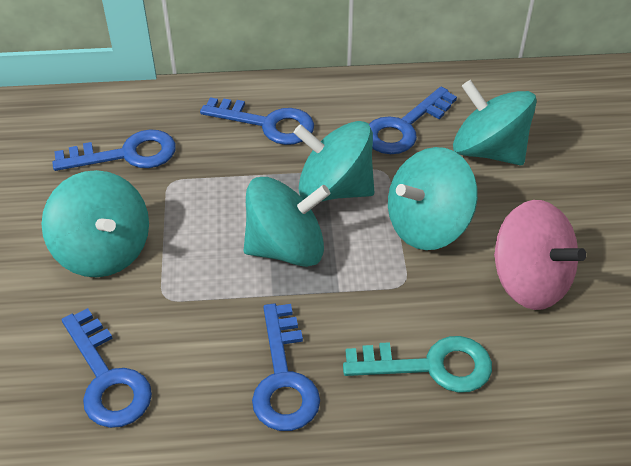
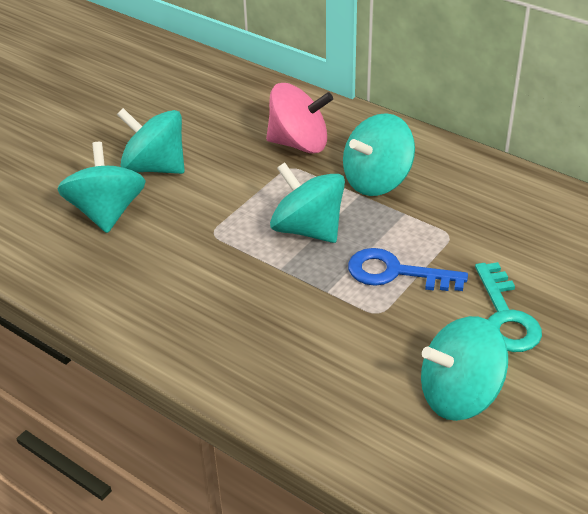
blue key: [52,129,176,171] [62,308,152,428] [200,97,314,145] [252,304,320,431] [369,87,457,154] = 5 -> [348,248,468,291] = 1

